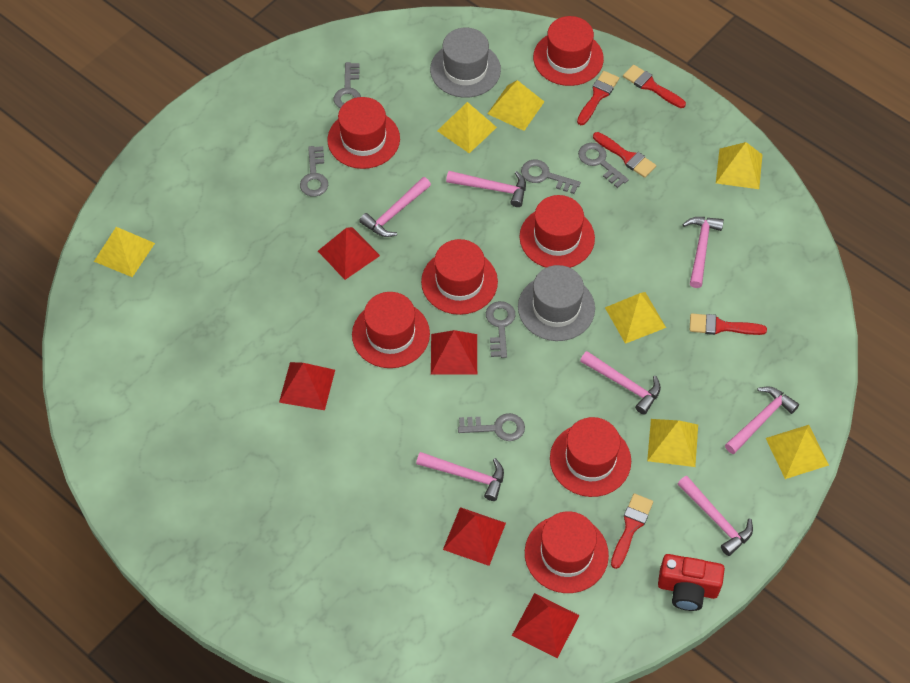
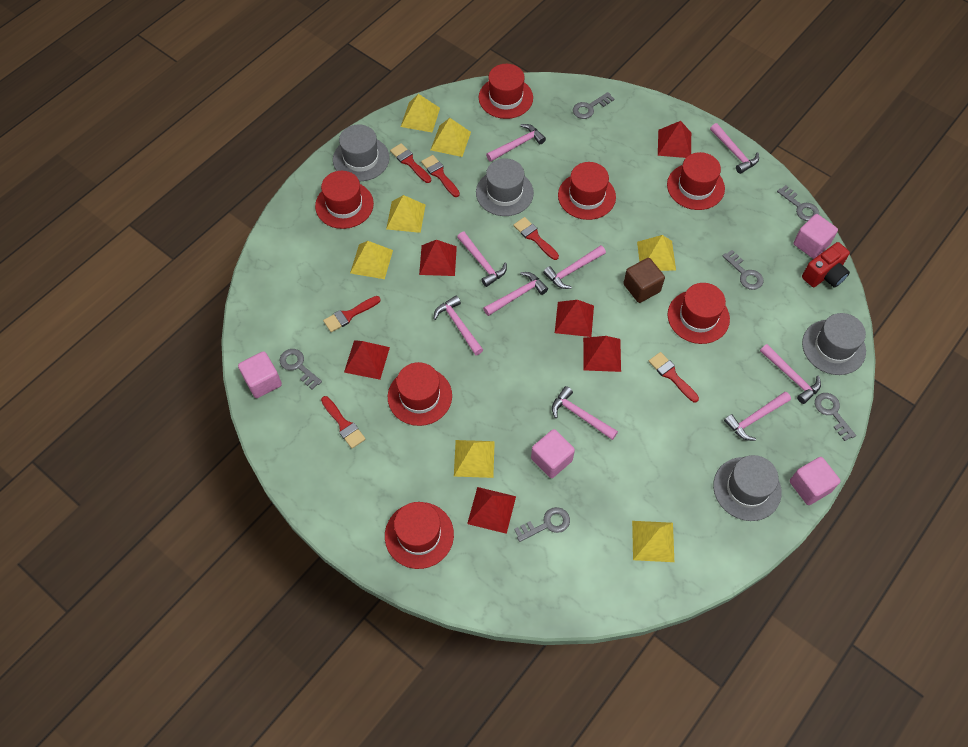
brown cube: none = 0 -> [623,258,665,303] = 1
grey hat: [430,28,501,98] [518,265,595,341] = 2 -> [333,124,390,181] [476,158,534,216] [713,455,782,521] [802,313,866,375] = 4
pink cube: none = 0 -> [238,351,282,398] [531,429,575,478] [790,457,841,505] [793,214,838,259] = 4
pink hammer: [359,177,431,237] [416,452,504,501] [446,171,526,207] [580,351,661,414] [678,476,753,556] [682,217,724,288] [725,386,799,454] = 7 -> [434,295,483,355] [457,232,507,287] [483,272,548,316] [486,124,546,162] [543,245,606,289] [552,386,618,440] [710,123,759,174] [724,392,791,441] [760,344,821,404] = 9
red brush: [577,71,619,125] [593,132,656,178] [611,493,653,569] [623,65,686,108] [690,313,767,335] = 5 -> [321,396,366,448] [323,296,381,332] [390,143,431,183] [421,155,460,197] [513,217,559,260] [649,352,699,402] = 6
red pyramid: [279,362,335,410] [318,227,380,280] [431,330,477,375] [443,507,506,566] [512,593,580,658] = 5 -> [344,340,390,380] [419,240,457,276] [467,487,516,534] [555,300,594,337] [583,336,621,372] [658,121,691,158] = 6

